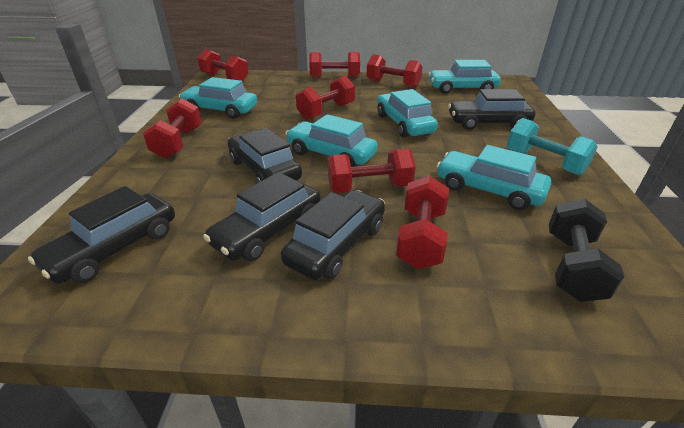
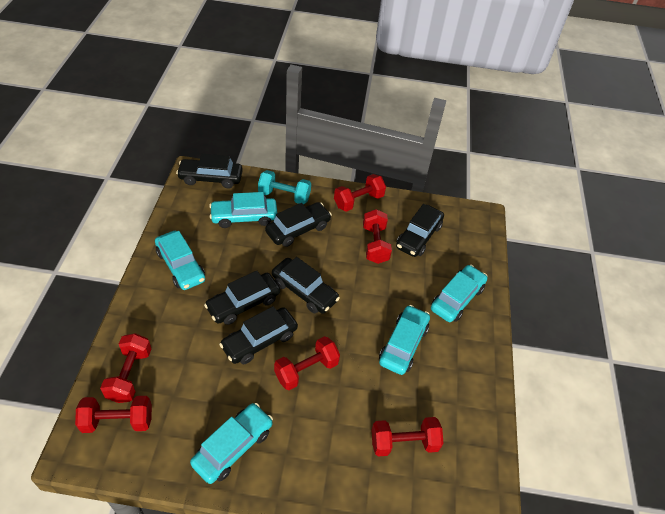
black car: [28,186,175,284] [203,172,321,261] [228,128,302,183] [281,190,385,280] [448,89,535,130] = 5 -> [176,154,243,188] [204,271,280,325] [219,306,298,364] [265,202,332,247] [272,257,340,313] [396,204,444,257] = 6
black dumbbell: [549,199,624,302] = 1 -> none = 0
red dumbbell: [143,98,202,158] [198,49,248,82] [296,76,355,120] [309,52,360,78] [327,149,416,193] [367,54,423,88] [396,176,449,269] = 7 -> [75,396,152,433] [100,333,151,403] [274,336,340,390] [334,174,386,212] [363,209,392,264] [372,417,444,457] = 6

